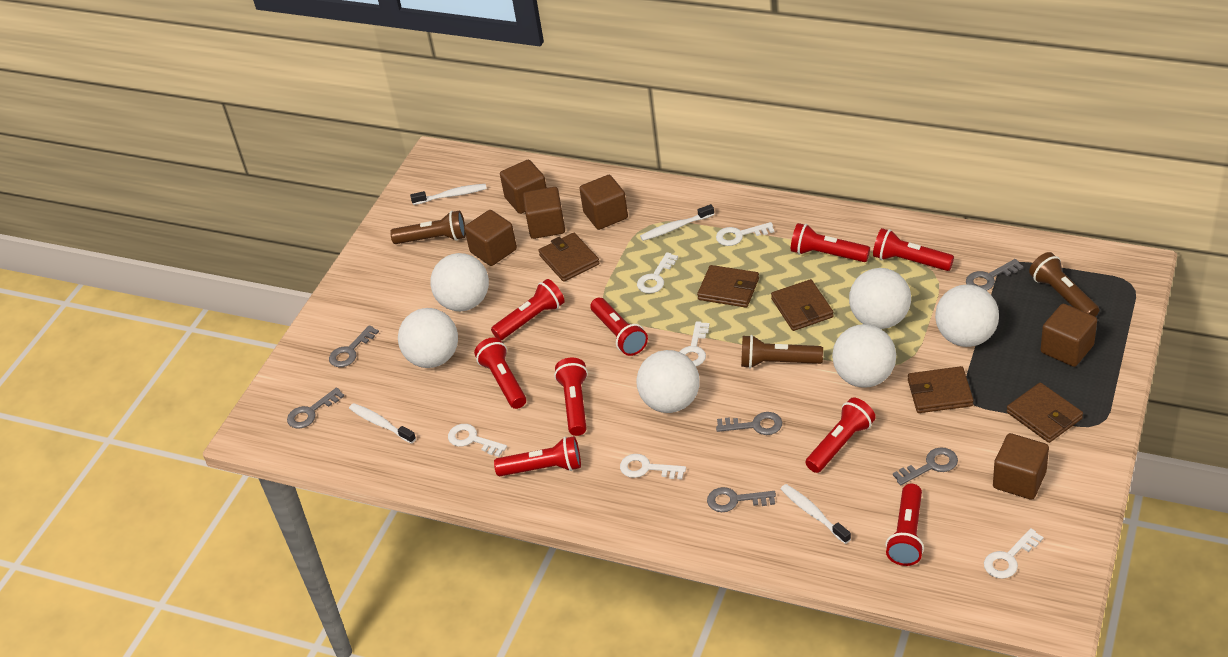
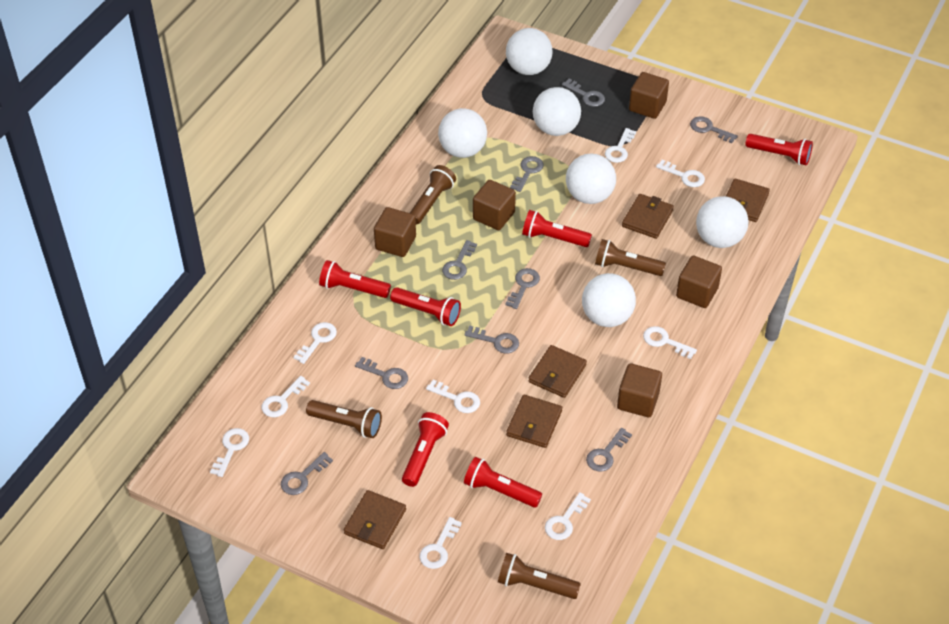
brown cube: [464,210,517,266] [500,160,547,214] [523,187,565,239] [579,175,628,230] [993,433,1049,500] [1041,304,1097,367] = 6 -> [374,207,416,257] [473,180,516,230] [617,363,662,417] [629,72,669,119] [676,256,722,308] = 5
brown flashlight: [390,210,466,244] [741,335,823,368] [1029,252,1099,317] = 3 -> [306,400,382,438] [410,165,456,225] [498,553,581,599] [595,239,666,276] = 4
grey key: [287,387,344,429] [329,325,379,367] [707,487,776,512] [716,412,782,435] [893,447,958,485] [966,259,1023,291] = 6 -> [281,452,333,495] [355,357,408,389] [442,240,477,280] [464,325,519,354] [506,268,540,309] [510,156,544,192] [562,78,605,107] [586,428,632,472] [690,116,738,143] = 9
red flashlight: [474,337,526,409] [491,279,565,340] [494,436,581,476] [554,358,588,436] [590,298,648,356] [791,223,870,262] [805,398,876,473] [873,228,954,271] [885,484,924,566] = 9 -> [319,260,391,298] [390,287,461,326] [402,412,449,487] [464,457,542,508] [522,210,592,247] [745,134,813,166] = 6
white key: [448,424,507,457] [620,454,686,479] [637,252,678,293] [680,321,710,366] [716,222,775,246] [984,528,1044,579] = 6 -> [210,428,249,477] [262,376,310,417] [294,322,337,364] [419,517,462,569] [426,379,480,413] [545,492,591,540] [605,128,636,163] [643,326,697,359] [656,160,705,187] = 9
white toothbrush: [349,403,416,444] [410,184,487,205] [640,204,714,241] [781,484,851,544] = 4 -> none = 0

